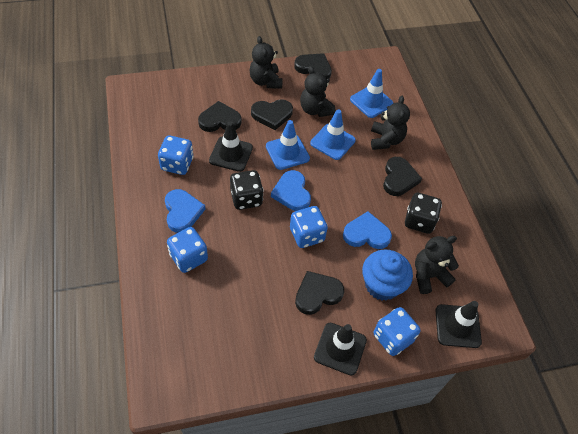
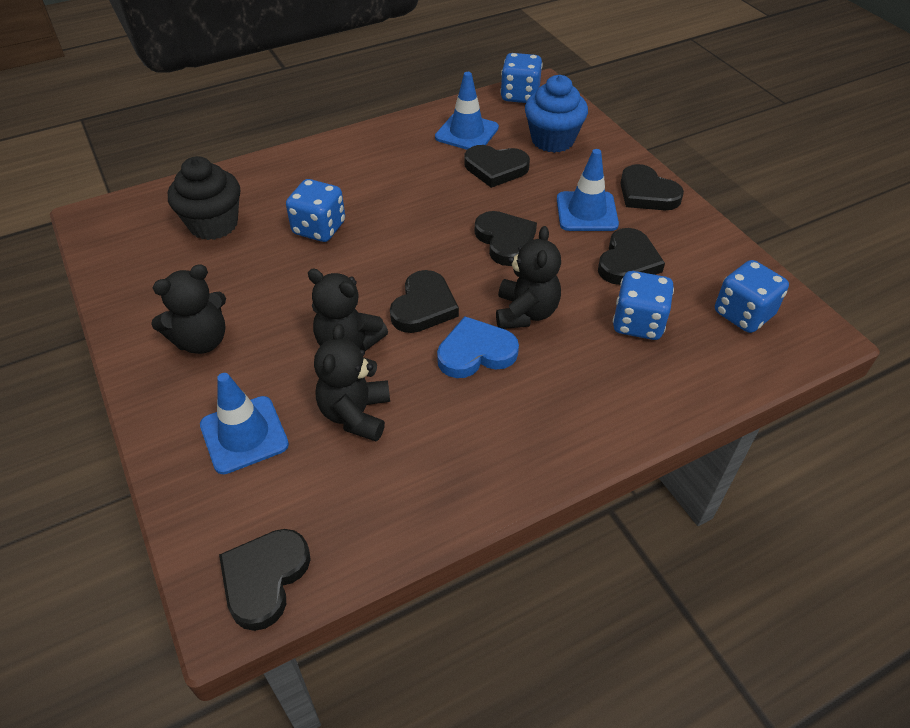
black cupcake: none = 0 -> [168,156,240,240] = 1
black dice: [230,170,264,210] [405,193,442,234] = 2 -> none = 0
black heart: [198,101,242,132] [251,99,293,130] [294,53,332,79] [295,271,344,315] [383,157,422,196] = 5 -> [219,529,311,631] [390,270,459,333] [464,145,530,188] [475,211,537,266] [598,228,665,285] [620,164,684,210] = 6
black traffic cone: [209,122,253,172] [314,323,367,375] [435,301,482,348] = 3 -> none = 0
blue heart: [165,189,205,233] [271,170,311,211] [343,211,392,249] = 3 -> [437,316,519,378] = 1

